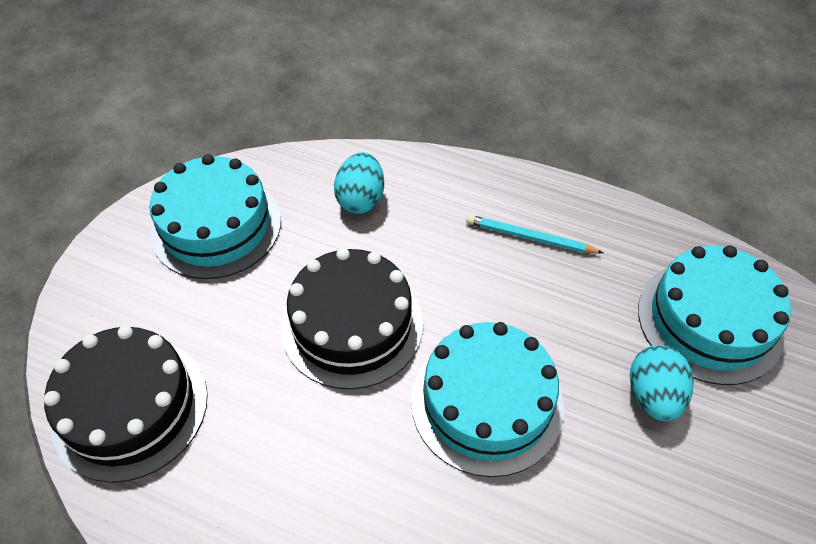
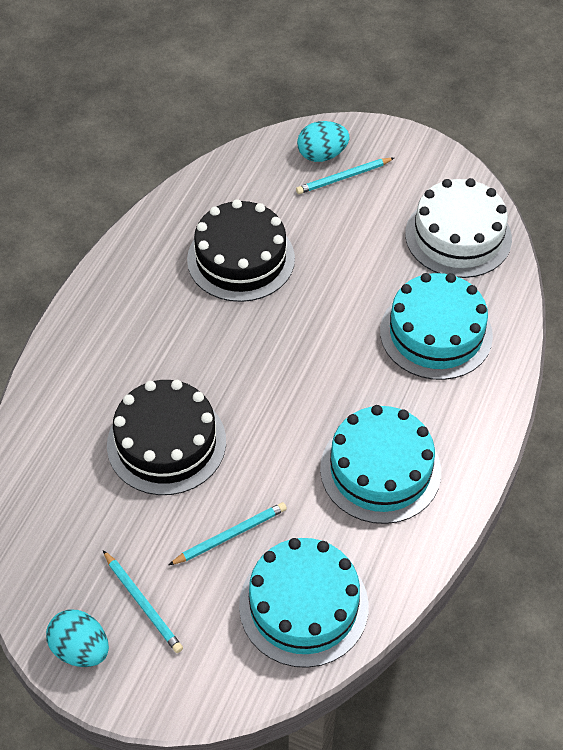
turquoise pencil: [466,215,604,254] = 1 -> [103,550,183,653] [169,502,287,565] [296,158,394,194] = 3
white cake: none = 0 -> [405,178,512,278] = 1

